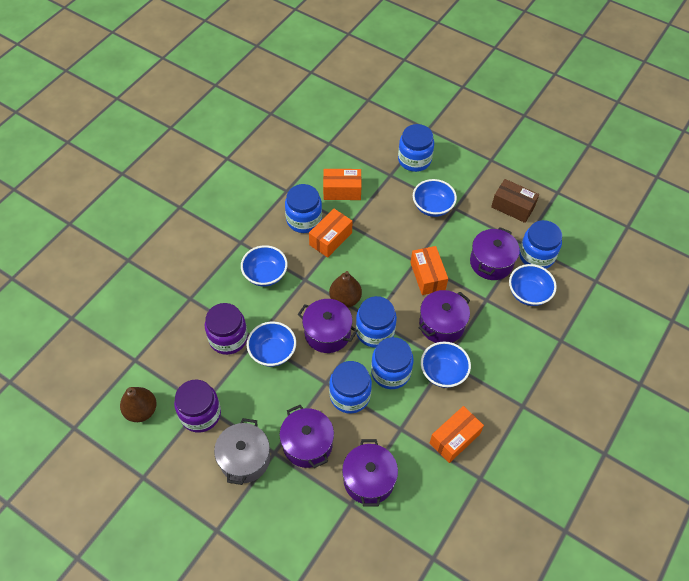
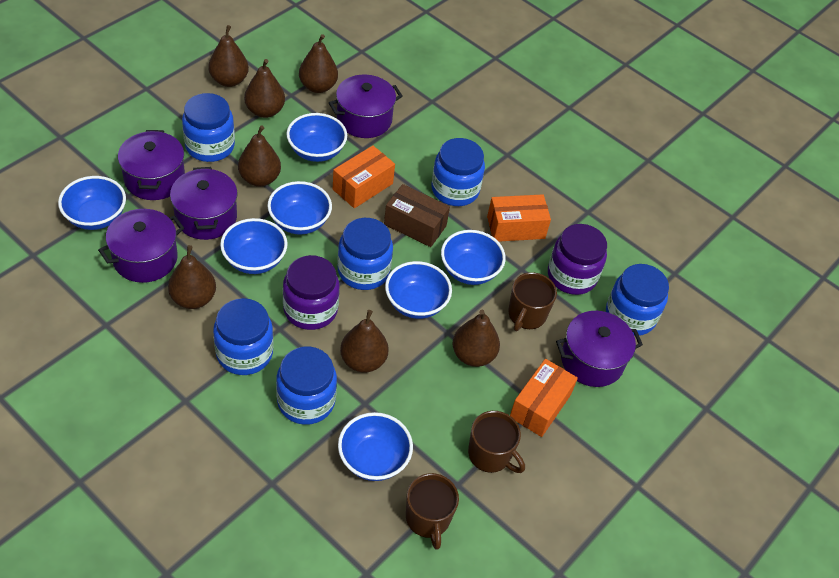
blue bowl: [241,245,287,286] [247,321,296,367] [413,179,457,217] [421,342,471,388] [509,264,557,306] = 5 -> [58,176,126,230] [220,218,288,274] [268,181,332,234] [286,113,347,162] [338,412,413,481] [385,261,452,319] [441,230,506,285] = 7
brown mug: none = 0 -> [406,473,459,550] [468,411,525,473] [508,272,557,331] = 3
brown pear: [120,387,157,422] [329,271,362,308] = 2 -> [168,245,216,309] [208,25,249,87] [238,125,281,187] [244,59,285,118] [299,34,338,93] [340,310,389,373] [452,310,500,367] = 7
grey pot: [214,418,270,485] = 1 -> none = 0
orange box: [309,209,353,258] [323,169,362,200] [411,246,448,295] [430,406,484,463] = 4 -> [333,145,395,208] [487,194,551,242] [510,359,578,437] = 3

